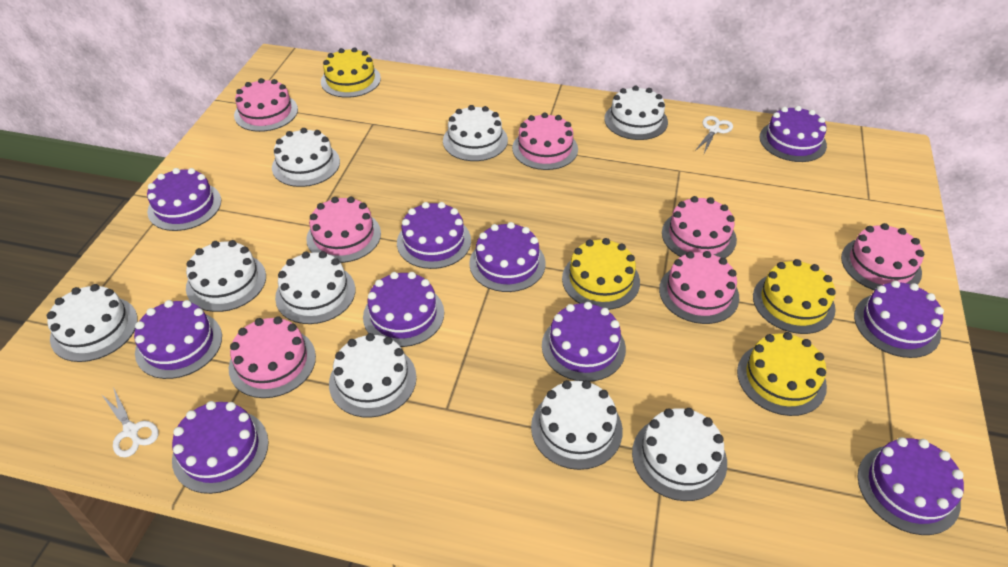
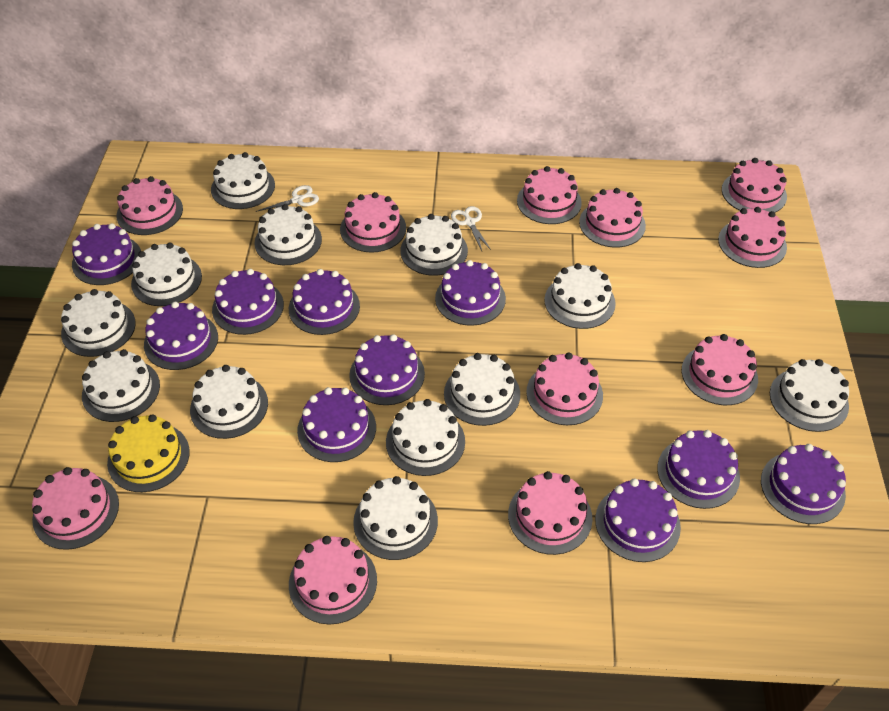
pink cake: [229,316,316,398] [234,78,298,132] [306,197,381,263] [512,112,578,170] [659,251,739,324] [662,196,737,258] [841,223,924,291] = 7 -> [32,467,119,550] [116,176,183,235] [289,536,377,625] [340,192,406,253] [508,471,592,555] [517,166,582,224] [526,352,603,425] [579,188,646,247] [682,334,758,405] [718,207,787,268] [722,158,787,212] = 11
white cake: [47,284,138,362] [186,240,266,312] [272,128,340,187] [275,251,355,324] [329,333,417,418] [443,105,508,161] [531,380,623,470] [604,86,668,140] [632,408,727,501] = 9 -> [61,289,136,357] [82,349,160,422] [131,242,202,306] [190,365,268,439] [211,152,275,209] [254,204,322,265] [353,476,438,560] [386,399,465,476] [400,214,468,276] [444,353,520,426] [544,263,616,329] [770,359,849,432] = 12
yellow cake: [321,47,381,98] [562,238,640,310] [737,332,827,416] [753,259,836,334] = 4 -> [107,414,190,492] = 1

